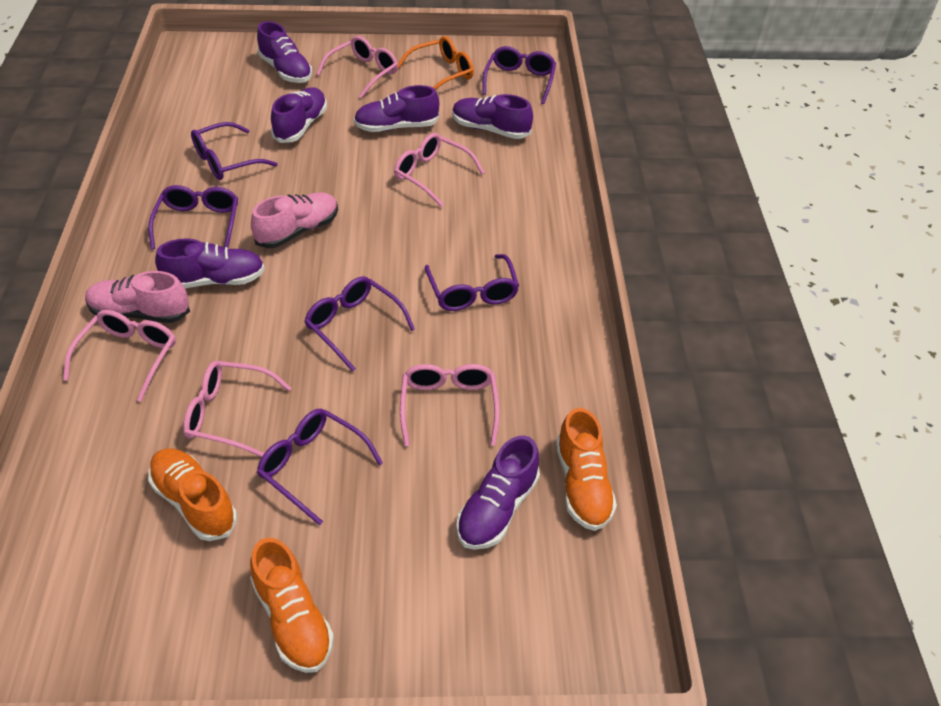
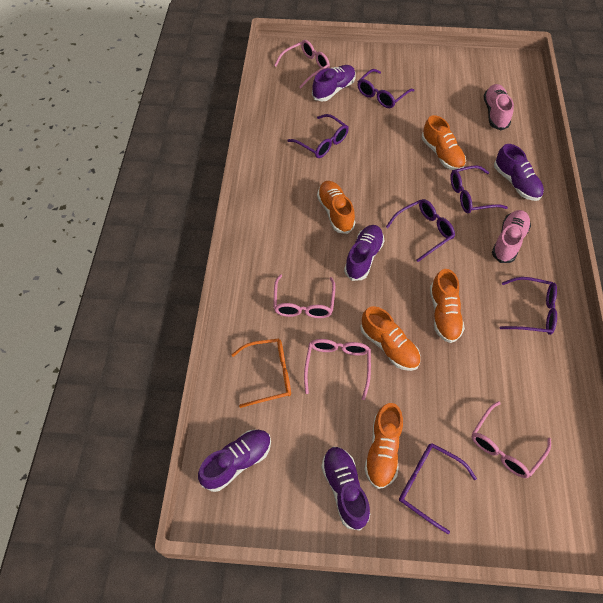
orange shoe: [148,448,237,541] [250,538,334,673] [556,408,617,531] = 3 -> [317,181,355,234] [360,306,421,371] [364,403,403,489] [422,115,466,170] [430,269,465,343] = 5
pink glasses: [63,310,176,402] [183,361,291,457] [316,36,398,98] [394,133,485,207] [400,364,500,446] = 5 -> [273,275,335,318] [274,40,330,89] [304,339,371,400] [472,401,551,478] = 4
purple shoe: [155,238,265,288] [257,21,312,83] [271,87,327,143] [354,85,439,132] [452,94,533,139] [456,436,540,550] = 6 -> [198,429,271,492] [312,65,356,102] [321,446,370,530] [344,225,384,281] [494,144,544,201] = 5

